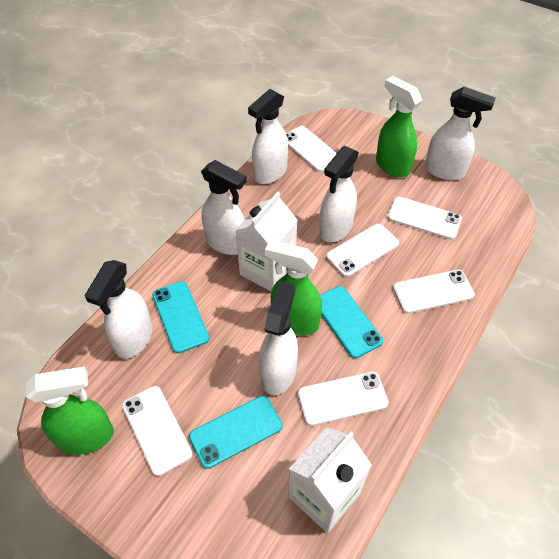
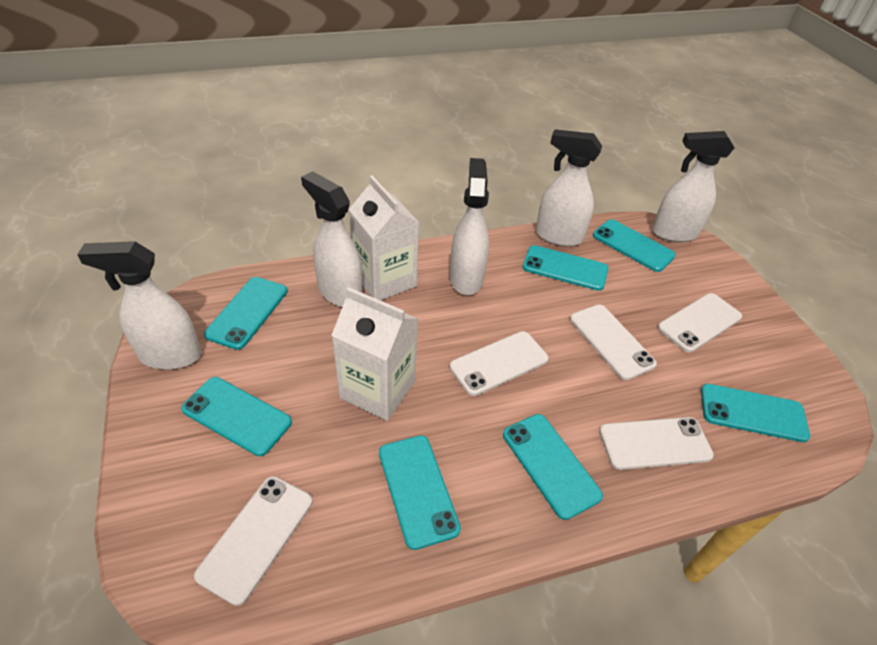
green spray bottle: [26,367,114,455] [265,240,322,335] [376,76,422,177] = 3 -> none = 0
turquoise phone: [152,281,209,353] [189,396,282,469] [320,286,383,358] = 3 -> [181,377,292,456] [204,277,287,350] [379,435,461,550] [503,414,603,520] [523,245,608,291] [593,219,676,272] [701,384,810,442] = 7
white phone: [122,386,193,476] [286,126,337,172] [298,372,389,426] [326,224,399,277] [388,197,462,240] [393,270,475,313] = 6 -> [194,476,312,606] [450,331,549,396] [570,304,657,380] [599,417,714,470] [658,293,742,352] = 5
white spray bottle: [85,260,152,359] [201,160,247,255] [248,89,288,184] [259,281,298,395] [319,146,359,242] [425,87,496,180] = 6 -> [77,241,202,370] [301,171,363,307] [450,158,489,295] [536,129,602,246] [652,131,734,242] = 5

